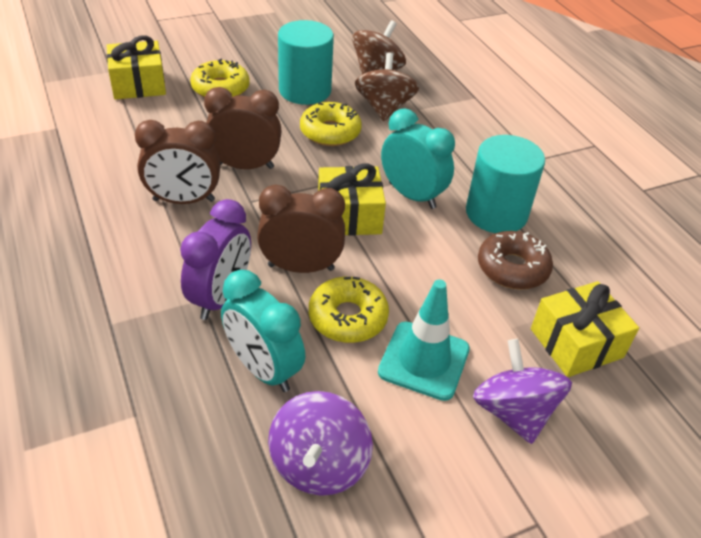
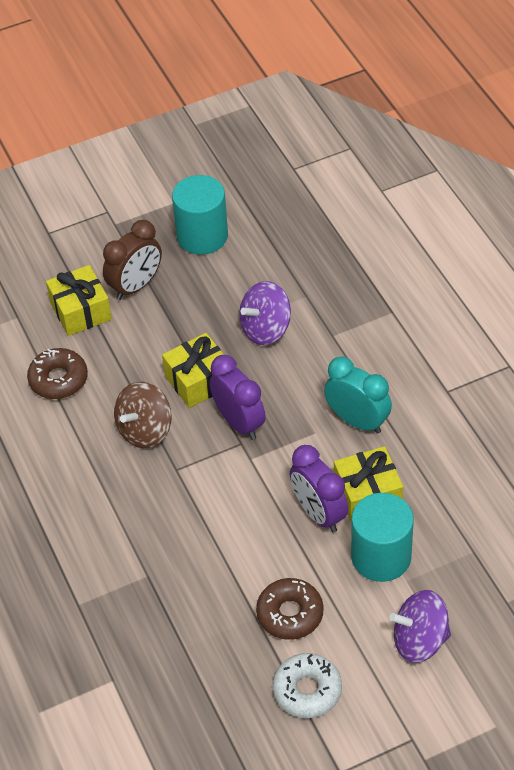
brown clock: [135,120,220,204] [204,87,282,169] [257,185,345,273] = 3 -> [103,220,162,300] = 1
brown donut: [478,231,553,290] = 1 -> [27,348,88,399] [256,578,323,640] = 2
brown spinning top: [352,20,406,74] [355,53,419,121] = 2 -> [114,382,172,448] = 1
purple clock: [180,199,251,320] = 1 -> [209,355,266,440] [290,445,348,533] = 2
turquoise clock: [221,270,305,392] [381,108,455,209] = 2 -> [324,356,392,434] = 1
turquoise traffic cone: [378,279,470,401] = 1 -> none = 0
white donut: none = 0 -> [273,653,342,718] = 1
yellow donut: [190,58,250,98] [300,102,362,146] [309,277,389,343] = 3 -> none = 0

